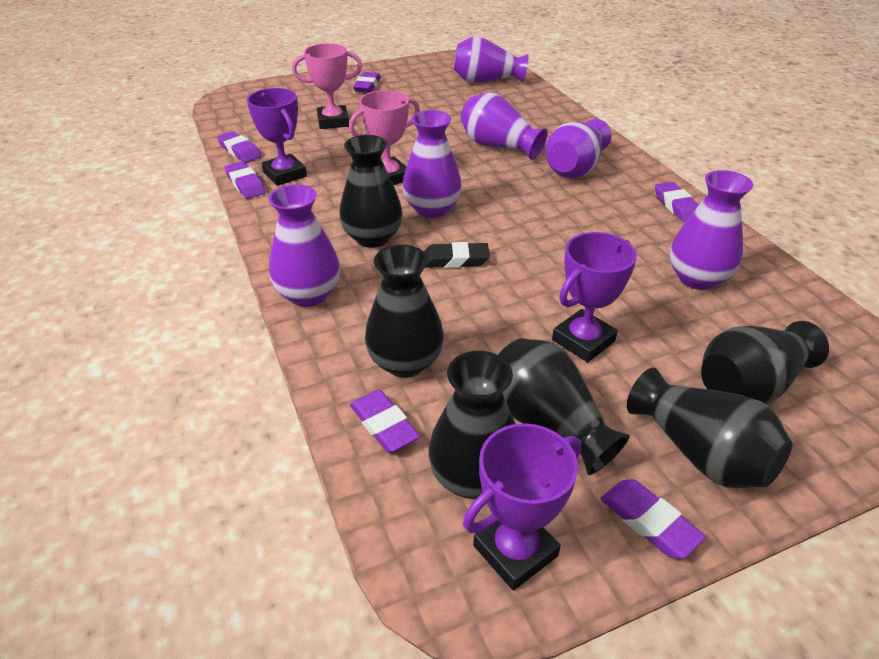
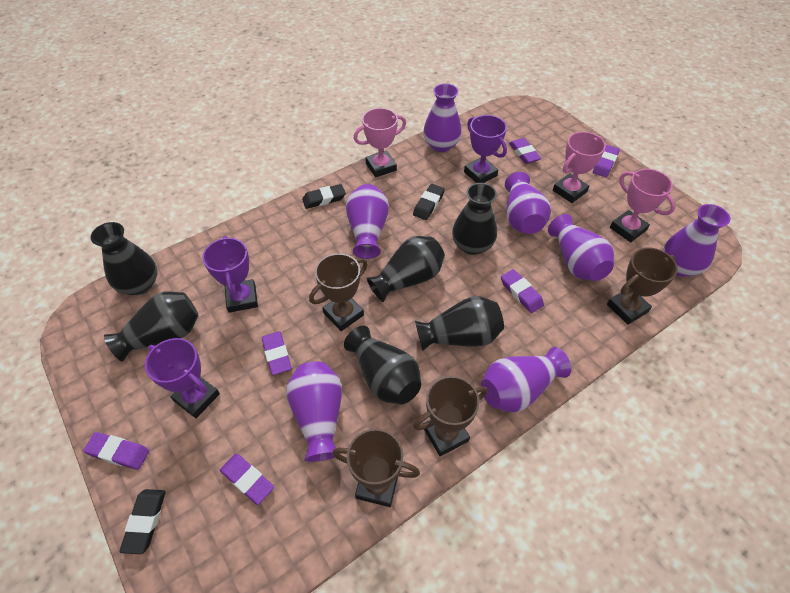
black eraser: [424,242,490,268] = 1 -> [119,489,166,554] [302,184,346,209] [413,184,445,220] = 3
brown trophy: none = 0 -> [309,253,368,331] [332,429,420,507] [413,376,487,456] [607,248,678,325] = 4
pink trophy: [292,43,362,129] [349,90,420,185] = 2 -> [353,108,406,177] [553,132,606,203] [610,169,675,242] = 3
purple vase: [268,184,340,307] [402,110,462,218] [454,37,529,83] [461,92,548,160] [545,119,612,179] [670,170,753,290] = 6 -> [286,361,342,462] [346,184,389,259] [423,83,462,152] [481,347,571,413] [505,172,551,234] [548,214,614,281] [663,204,730,277] = 7

